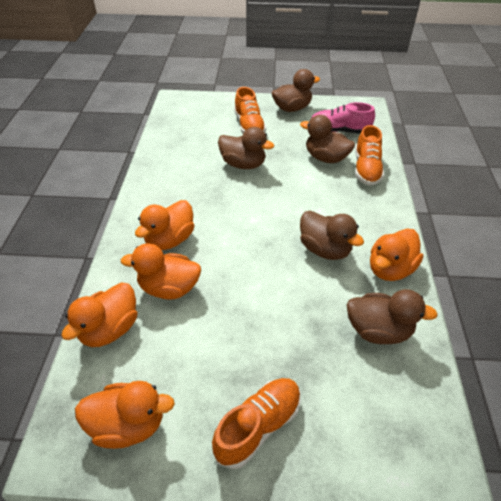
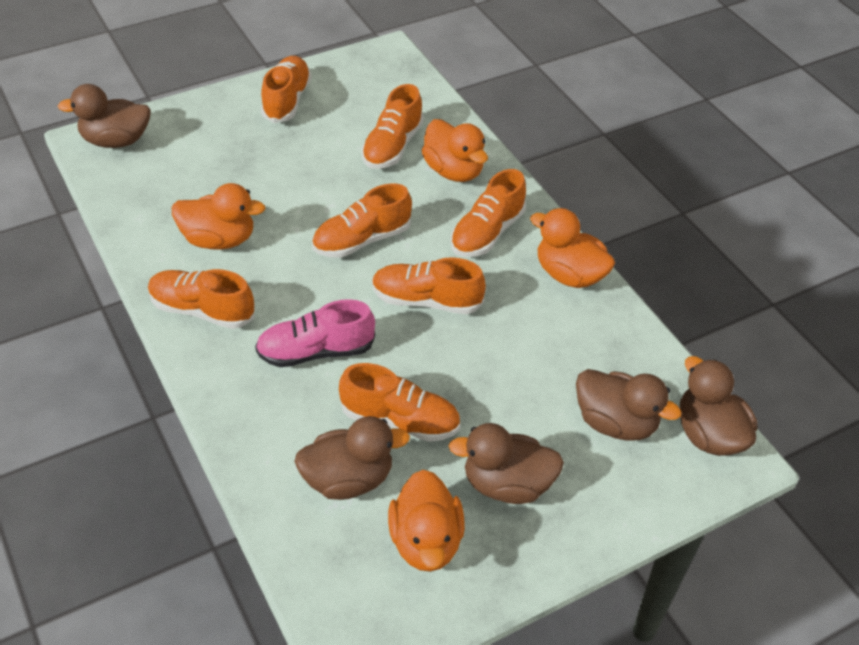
orange duck: [61,283,137,347] [75,381,175,449] [121,243,201,299] [135,200,194,250] [370,229,423,281] = 5 -> [172,183,266,250] [388,470,465,572] [422,119,488,182] [530,208,615,288] = 4
orange shoe: [212,378,301,469] [234,87,266,133] [355,125,384,185] = 3 -> [148,269,254,329] [261,56,312,123] [312,183,412,258] [339,363,460,442] [362,84,424,169] [372,257,486,314] [450,169,526,257] = 7

